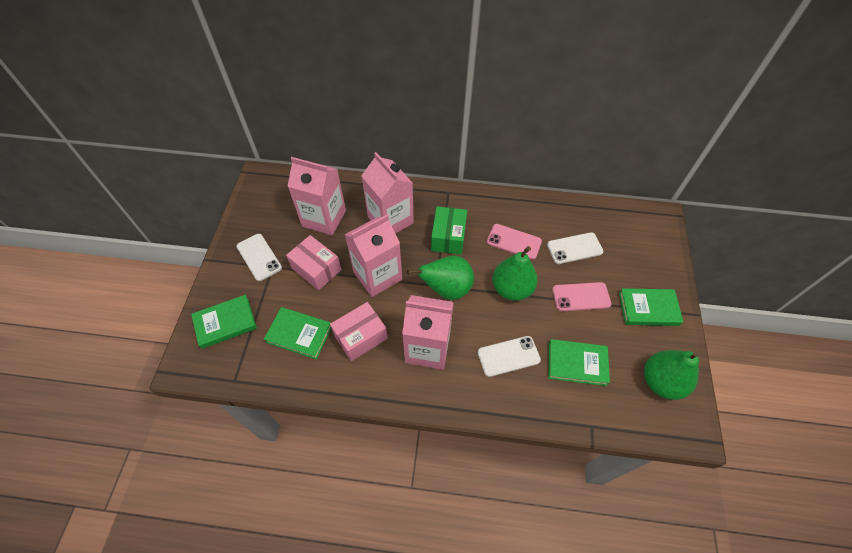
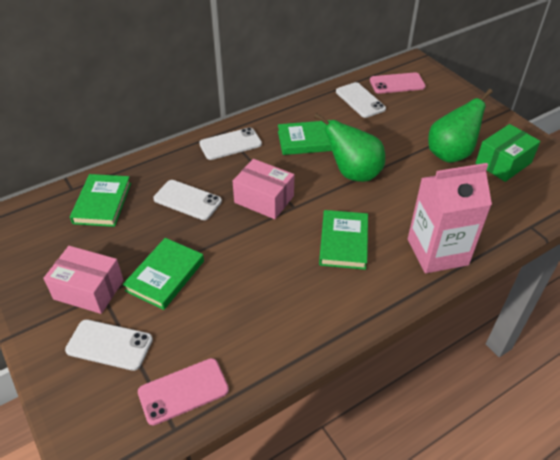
green pear: [407,256,474,300] [492,246,538,301] [644,350,699,400] = 3 -> [314,113,385,182] [428,89,493,163] = 2
pink carton: [287,157,346,235] [344,215,402,297] [361,152,414,233] [402,295,454,370] = 4 -> [408,163,492,273] = 1
white phone: [236,234,282,281] [478,336,541,377] [547,232,603,264] = 3 -> [65,319,153,371] [153,180,222,220] [199,127,262,160] [336,82,386,118] = 4

